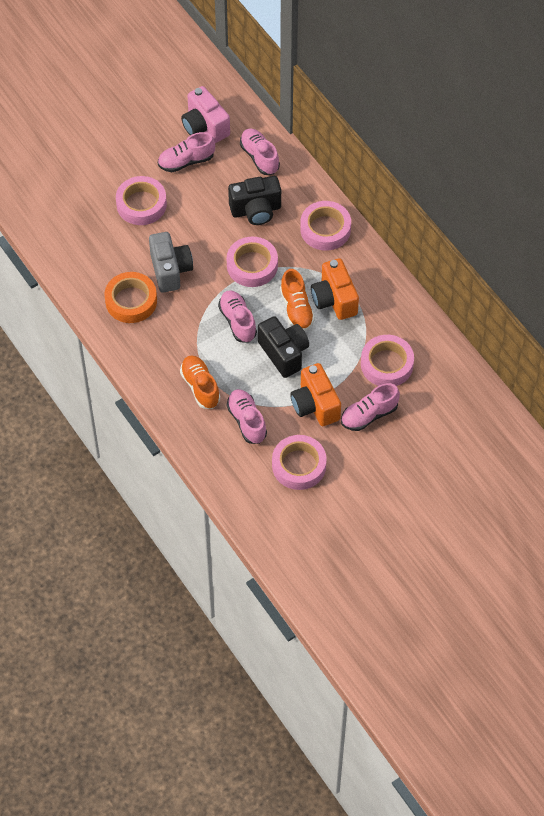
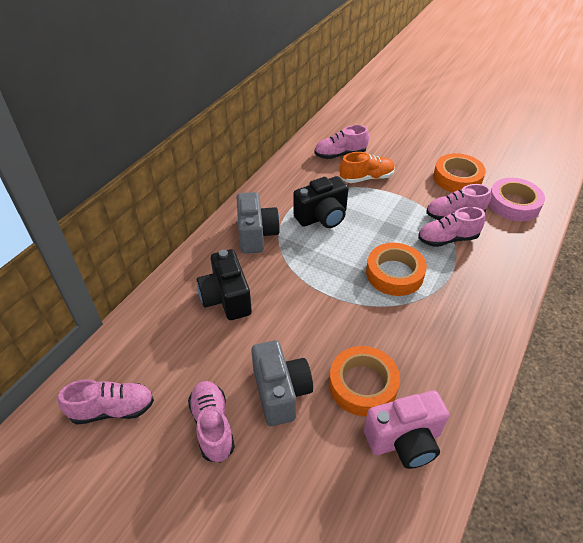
grey camera: [149,232,193,293] = 1 -> [236,192,280,254] [251,340,313,426] = 2
orange camera: [290,363,341,426] [311,258,359,320] = 2 -> none = 0
orange shoe: [180,355,220,409] [280,269,315,331] = 2 -> [340,152,395,183] = 1
orange tape: [104,272,157,323] = 1 -> [329,346,400,416] [366,243,427,296] [433,153,486,192] = 3
pink tape: [116,176,167,225] [227,237,278,287] [272,435,327,490] [300,201,351,250] [361,335,414,386] = 5 -> [489,178,545,221] = 1

